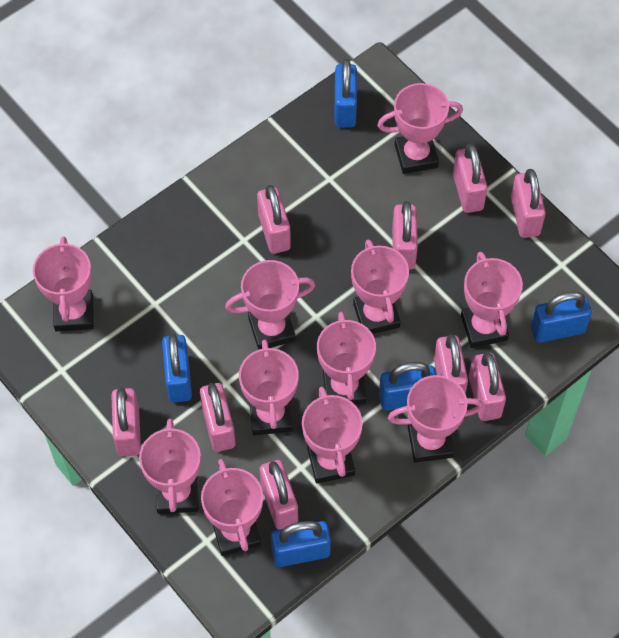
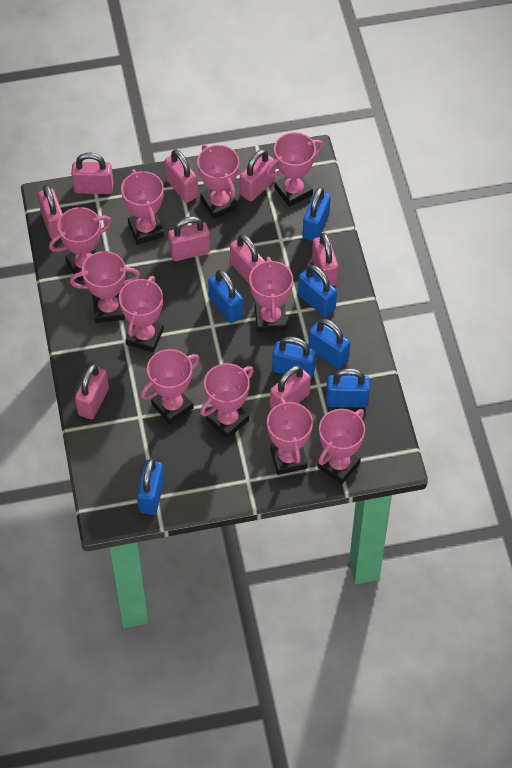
blue padlock: [162,333,192,402] [271,521,331,567] [335,59,357,127] [379,362,436,411] [531,291,592,343] = 5 -> [137,459,164,515] [208,270,243,323] [272,337,316,379] [298,265,337,317] [303,187,331,241] [309,319,350,369] [326,368,370,408] = 7

